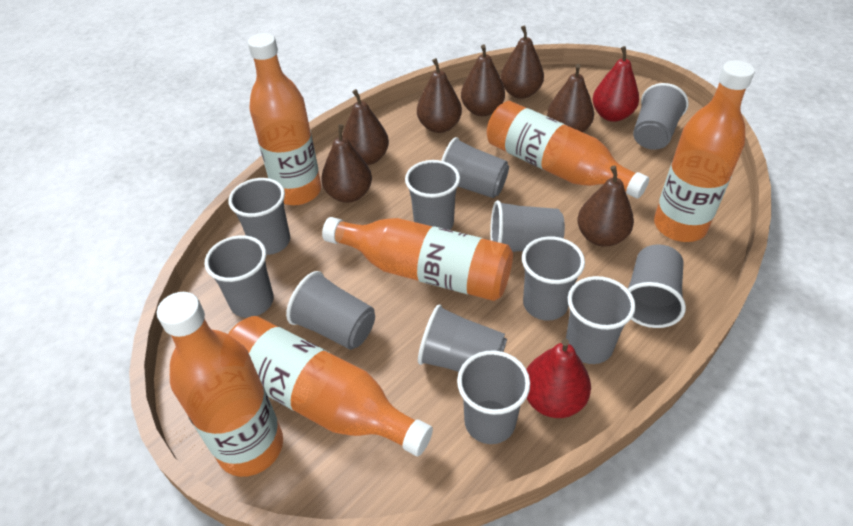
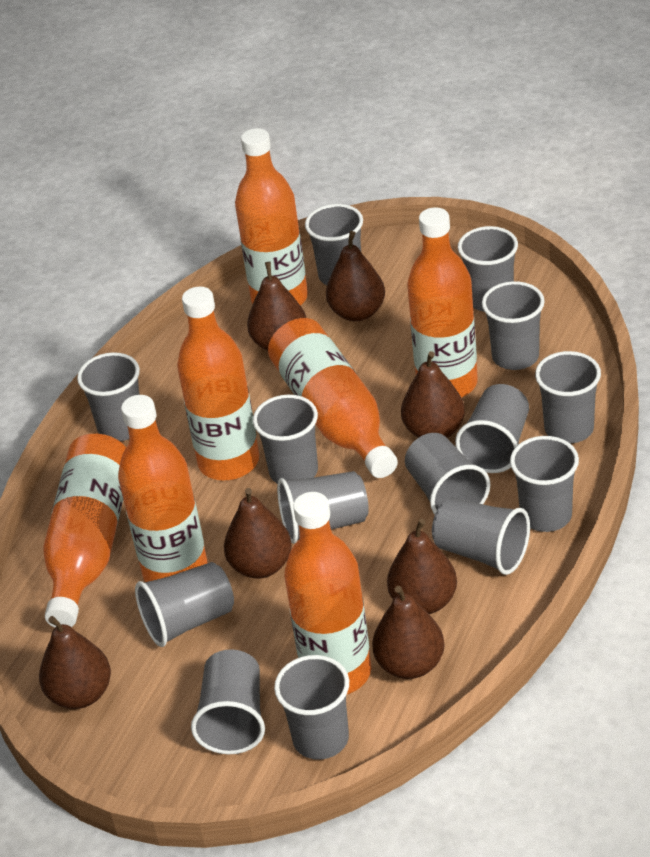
grey cup: [205,235,274,318] [228,178,290,255] [286,271,375,350] [405,160,460,230] [418,305,507,372] [441,137,509,198] [457,350,530,444] [490,200,565,252] [522,236,585,321] [566,276,635,364] [628,244,686,328] [633,83,689,150] = 12 -> [77,352,140,441] [135,562,234,647] [191,649,265,754] [253,394,318,483] [274,655,349,760] [277,471,369,544] [305,204,363,285] [405,433,490,514] [432,498,530,575] [455,384,529,473] [458,226,518,312] [482,281,545,370] [510,436,579,532] [535,351,601,443] = 14
orange bottle: [157,292,283,477] [228,316,433,456] [248,33,321,205] [322,217,513,301] [487,101,649,199] [654,60,755,242] = 6 -> [43,434,126,627] [118,395,208,582] [177,287,259,480] [235,128,308,306] [268,318,398,478] [284,492,371,694] [407,207,478,398] = 7
red pear: [526,339,591,418] [593,46,639,122] = 2 -> none = 0

